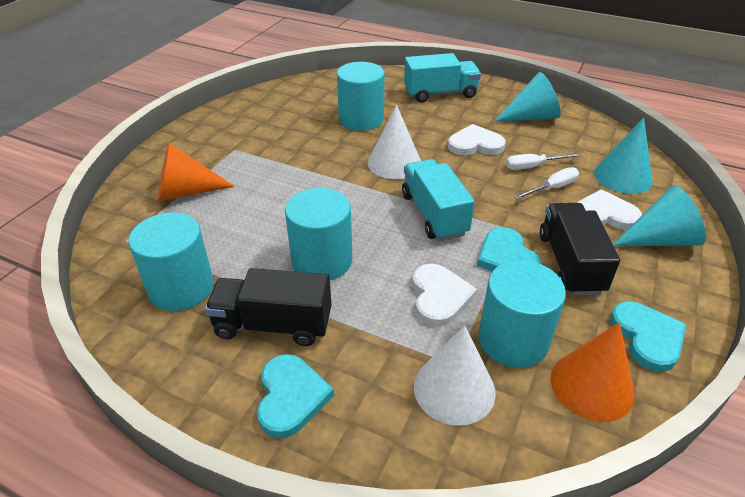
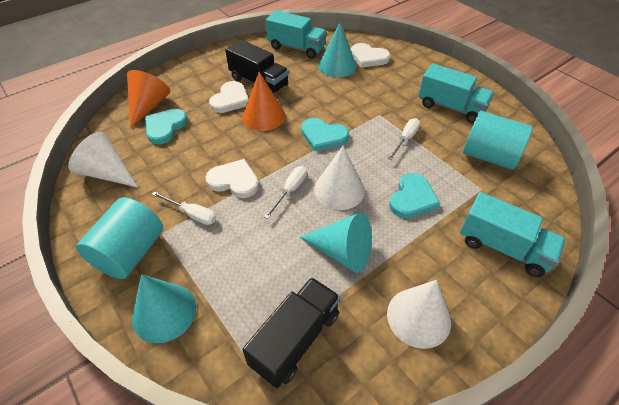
turquoise cylinder: [129,212,213,311] [285,188,353,280] [337,62,385,131] [478,260,566,368] = 4 -> [76,197,163,279] [463,111,532,170] = 2
turquoise truck: [402,159,475,241] [404,53,481,103] = 2 -> [266,10,327,59] [418,63,494,123] [460,192,566,277] = 3
white cone: [368,105,421,179] [414,325,496,426] = 2 -> [68,131,138,187] [314,146,365,210] [387,280,451,349] = 3
white screwdriver: [506,153,581,170] [514,167,579,200] = 2 -> [152,191,216,225] [264,166,307,219] [388,118,420,160] = 3

